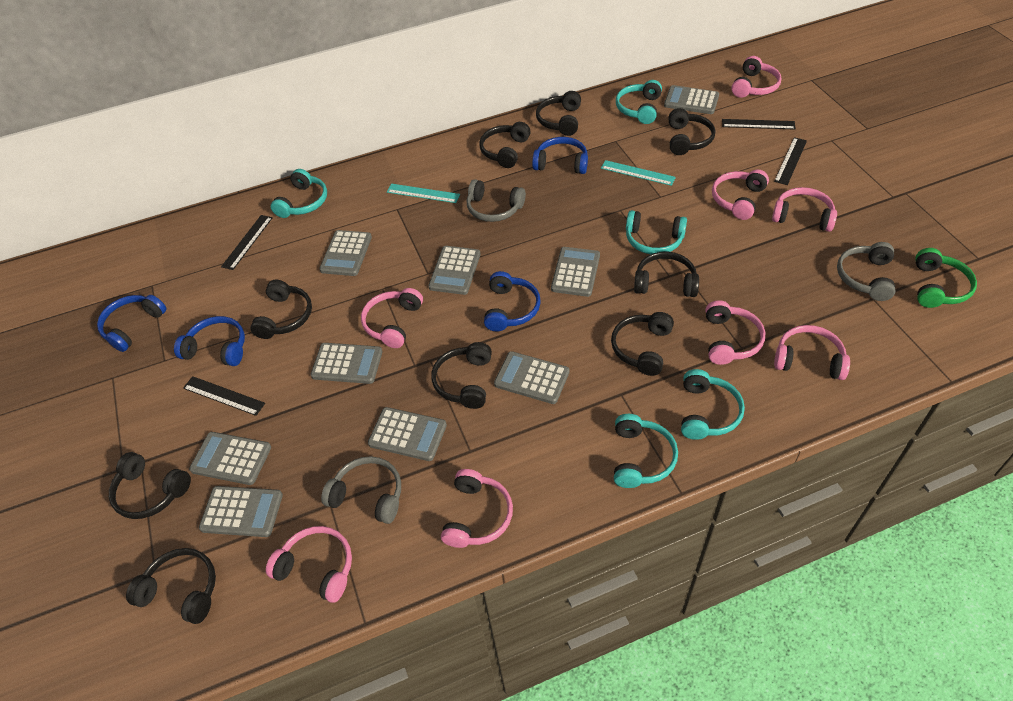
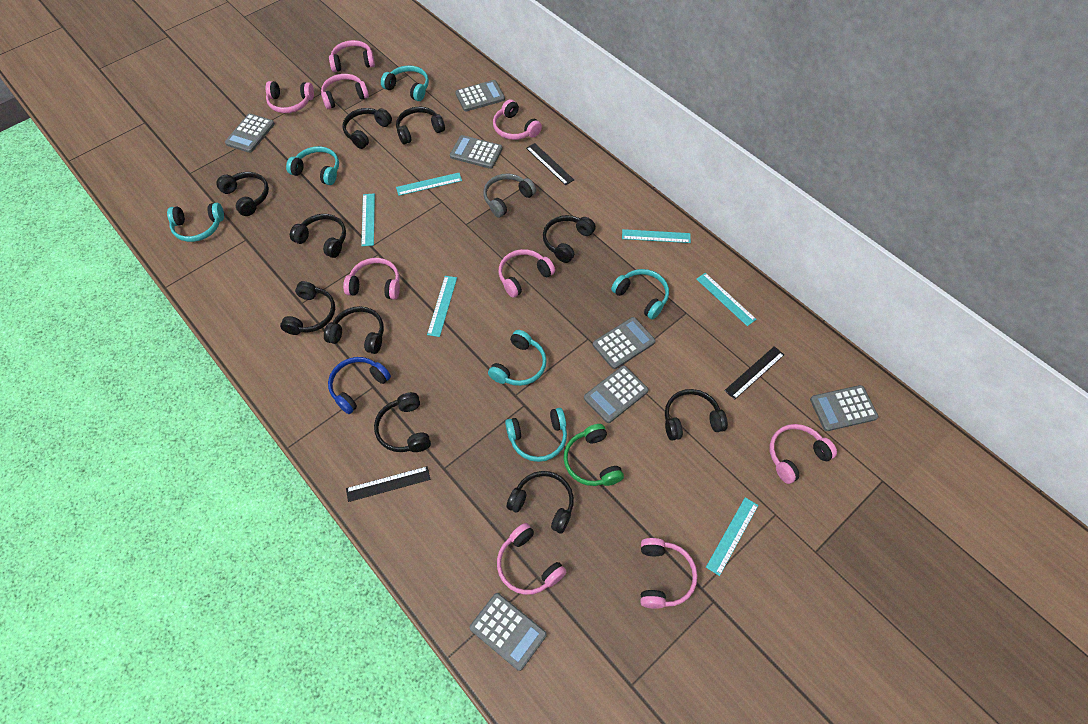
black headphones: [109,452,191,519] [126,548,216,624] [250,280,312,339] [431,342,492,409] [479,122,531,168] [536,91,581,136] [611,312,674,376] [634,251,699,297] [669,108,715,155] = 9 -> [216,172,269,216] [280,281,335,335] [290,214,346,258] [324,306,384,354] [342,108,392,149] [374,392,431,452] [396,107,445,144] [507,471,574,534] [543,215,596,263] [665,389,728,441] = 10
black ruler: [183,376,265,416] [221,215,273,270] [722,119,796,130] [774,137,807,185] = 4 -> [346,466,431,502] [526,143,574,185] [724,346,784,400] = 3
blue headphones: [97,295,167,352] [174,316,245,366] [484,271,541,332] [532,137,588,174] = 4 -> [328,357,391,414] = 1
grey calculator: [189,432,271,485] [199,486,283,537] [311,343,383,384] [319,230,372,276] [368,407,447,461] [428,246,480,295] [494,351,569,404] [551,247,600,297] [664,85,719,114] = 9 -> [225,114,275,153] [450,135,503,169] [455,80,505,111] [469,593,547,671] [584,366,649,423] [593,317,656,369] [810,385,879,431] = 7
grey headphones: [321,456,401,524] [467,179,526,222] [837,242,896,301] = 3 -> [483,173,536,218] = 1
pink headphones: [266,526,352,603] [361,288,423,348] [441,469,513,548] [706,300,766,365] [712,170,769,220] [731,56,782,98] [772,187,837,232] [774,325,850,380] = 8 -> [266,81,314,113] [321,74,369,109] [329,40,375,72] [343,258,400,300] [493,99,542,140] [497,523,566,595] [498,249,555,298] [640,538,697,609] [770,424,837,484] = 9
turquoise headphones: [271,169,327,218] [614,414,678,488] [616,80,662,124] [626,210,687,254] [681,369,745,440] = 5 -> [167,203,224,242] [286,146,339,185] [381,65,429,101] [488,330,547,386] [505,408,567,462] [611,269,669,320] = 6
turquoise ruler: [387,184,460,203] [601,160,676,186] = 2 -> [361,193,375,246] [396,173,462,196] [427,276,457,337] [622,229,691,243] [696,273,756,326] [706,497,758,576] = 6

